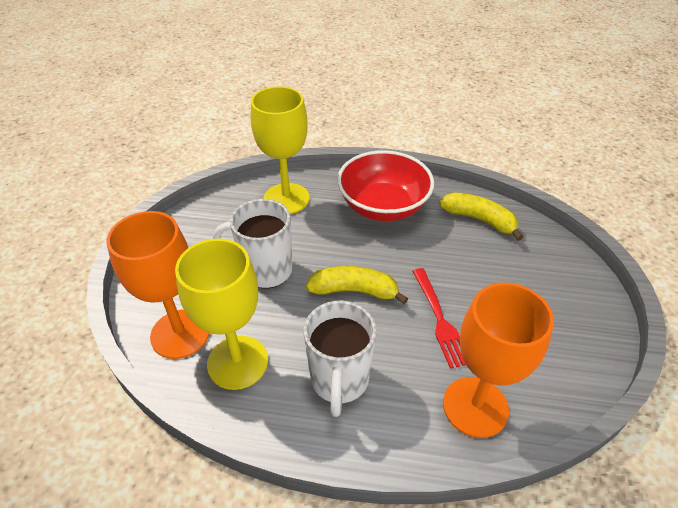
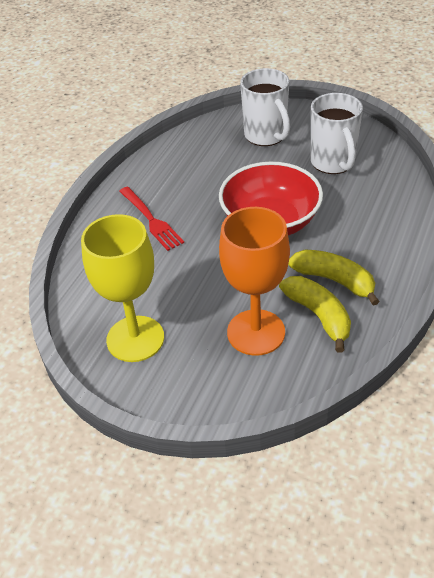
orange goblet: [106,211,209,359] [443,282,554,438] = 2 -> [219,207,290,356] = 1
yellow goblet: [175,239,268,390] [251,86,309,214] = 2 -> [81,214,164,362] = 1

